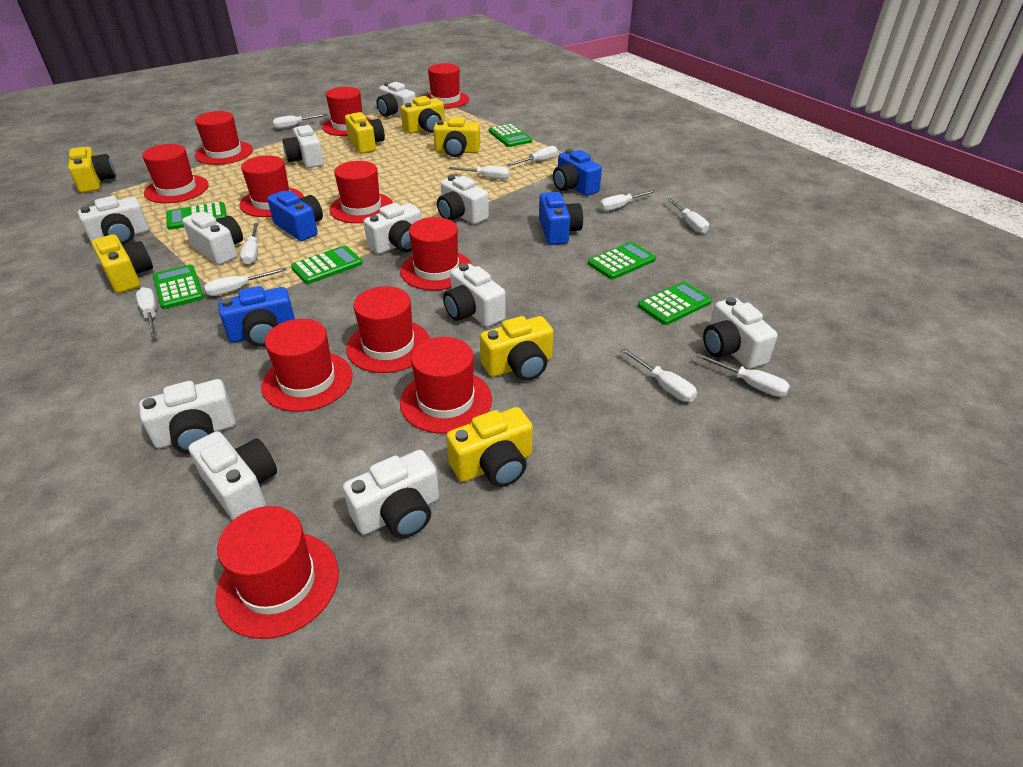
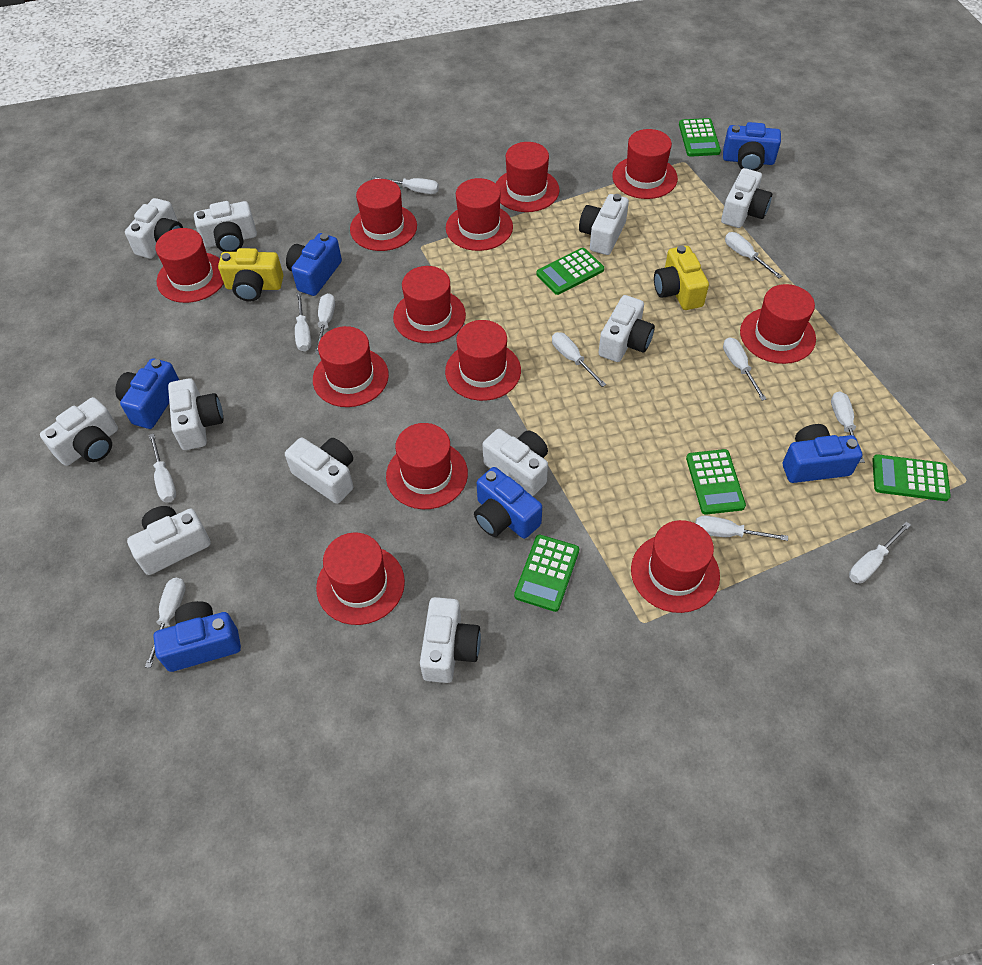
blue camera: [218,286,295,347] [267,191,323,241] [539,192,583,245] [553,149,602,196] = 4 -> [115,358,179,429] [153,601,241,672] [286,233,342,296] [474,467,542,539] [723,122,781,171] [783,424,862,483] = 6
green calculator: [153,265,204,309] [166,202,227,230] [291,245,363,284] [489,124,532,147] [588,242,656,279] [638,281,712,325] = 6 -> [514,535,579,612] [536,248,604,295] [679,118,721,157] [686,449,746,515] [872,454,951,501] = 5
red hat: [142,144,209,203] [195,111,253,165] [216,506,339,639] [239,156,304,217] [261,319,353,412] [322,87,372,136] [329,161,393,223] [346,286,430,373] [400,217,472,290] [400,337,492,434] [425,63,469,109] = 11 -> [155,228,224,303] [313,326,389,407] [316,533,405,625] [350,179,417,251] [386,423,468,509] [393,266,466,343] [445,320,521,401] [446,178,513,251] [496,142,560,212] [612,129,678,199] [631,520,720,613] [740,284,816,364] = 12
white screwdriver: [136,287,157,337] [204,268,287,296] [240,223,259,265] [272,114,327,129] [448,166,510,179] [507,146,558,166] [599,190,656,211] [621,348,697,402] [667,198,709,233] [696,353,790,397] = 10 -> [145,577,186,668] [149,433,176,502] [295,292,311,352] [315,293,335,354] [372,177,439,194] [552,332,606,387] [695,516,788,541] [723,337,766,401] [725,232,782,278] [831,391,865,463] [849,522,911,583] = 11
yellow camera: [68,147,116,193] [92,234,153,293] [345,112,385,154] [401,96,445,134] [433,117,480,157] [446,407,533,487] [480,316,553,381] = 7 -> [218,248,283,302] [654,245,709,310] = 2

